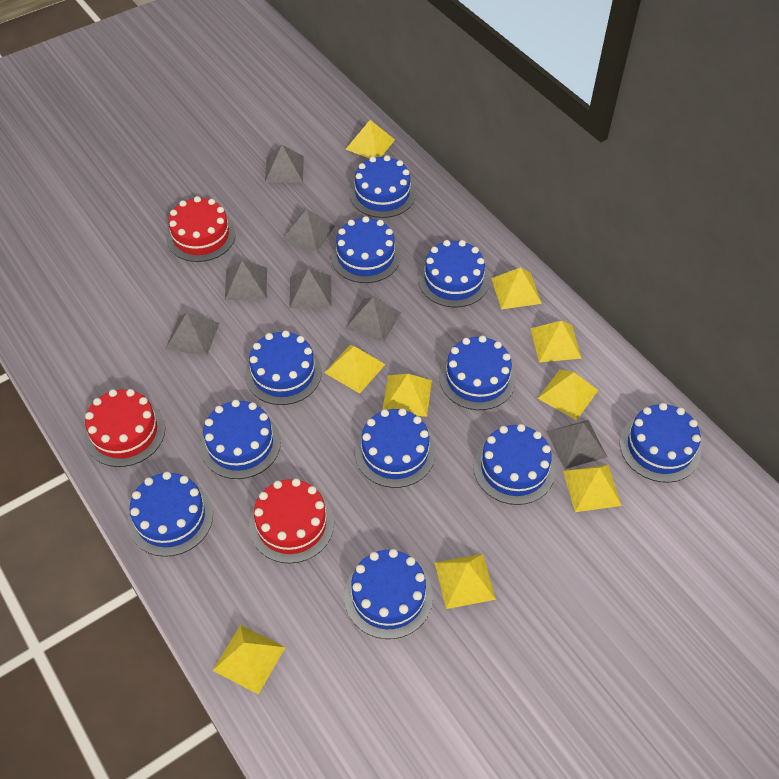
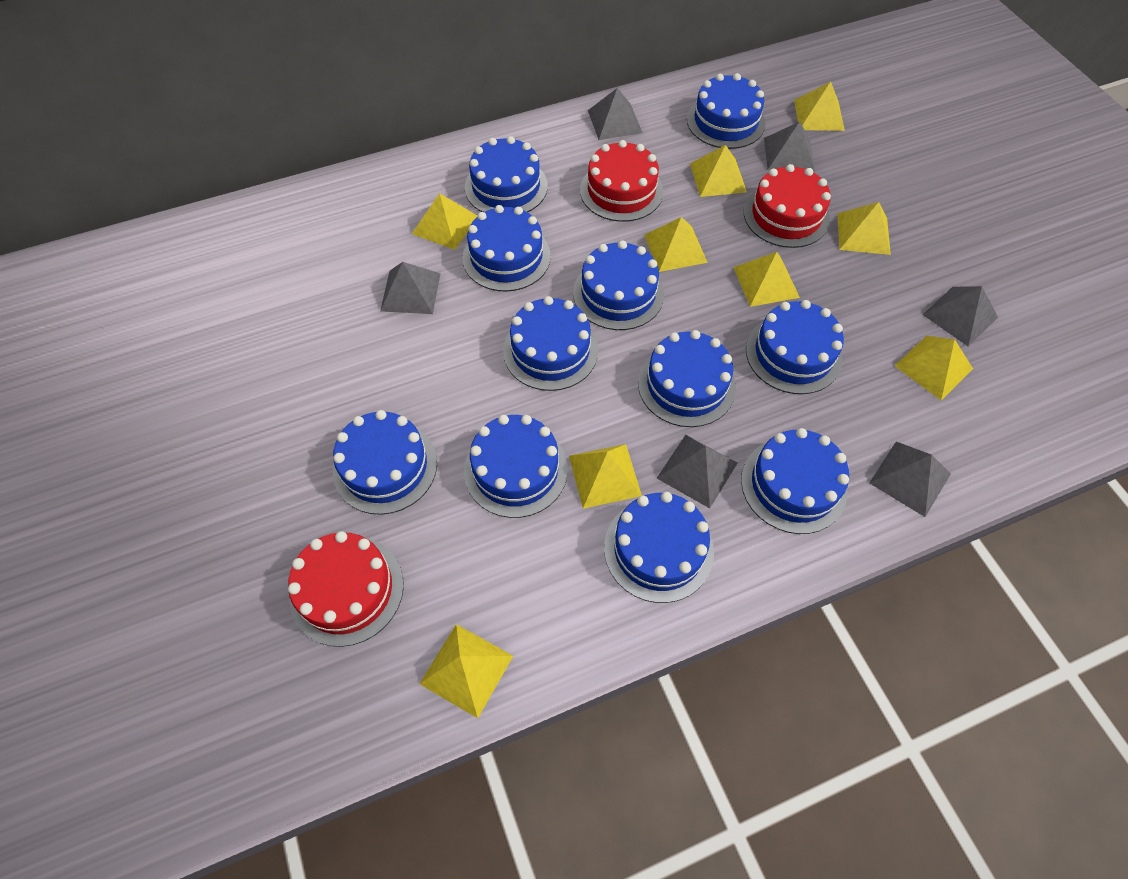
grey pyramid: [166,313,220,356] [225,260,267,300] [265,145,304,183] [282,209,335,252] [289,268,331,308] [346,297,401,342] [546,420,607,469] = 7 -> [380,262,441,314] [588,88,643,140] [657,435,737,508] [764,121,815,172] [869,442,951,517] [923,286,998,347] = 6

